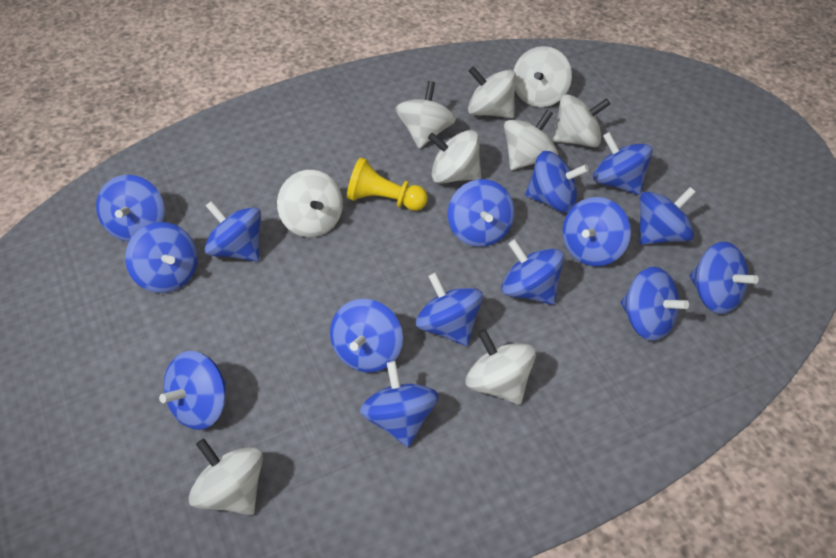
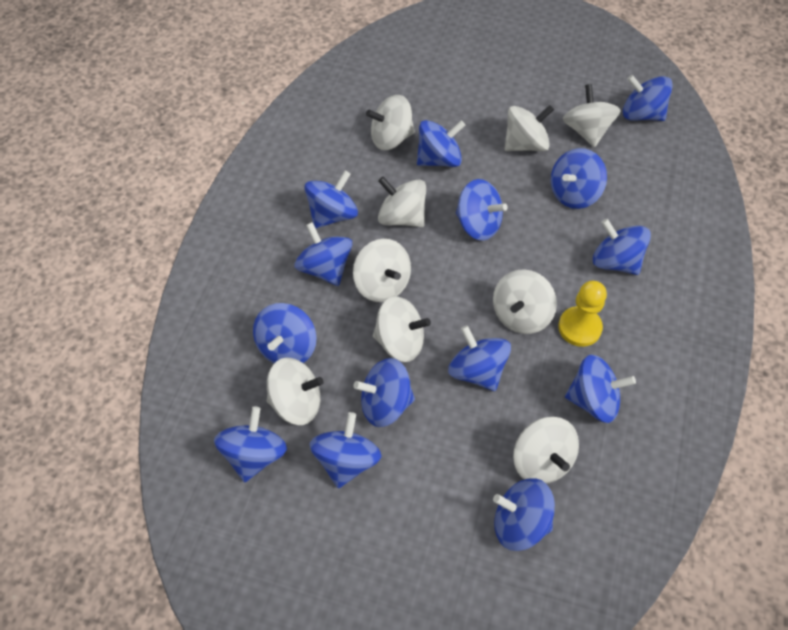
blue spinning top: [96,175,165,242] [125,222,198,293] [159,351,226,430] [205,201,261,262] [330,299,403,373] [360,361,439,447] [415,272,483,346] [448,179,515,247] [501,239,564,305] [525,151,589,212] [562,197,631,266] [593,132,653,195] [621,267,689,341] [639,187,696,245] [689,242,759,314] = 15 -> [214,406,287,482] [253,303,317,364] [294,222,352,286] [304,171,358,228] [309,412,382,488] [353,358,415,427] [417,120,465,167] [448,325,511,391] [456,179,508,241] [493,478,555,551] [551,148,607,209] [565,354,636,423] [593,219,651,275] [623,75,673,121] = 14

